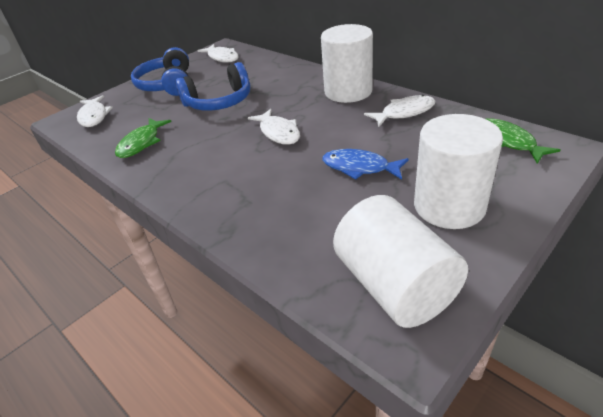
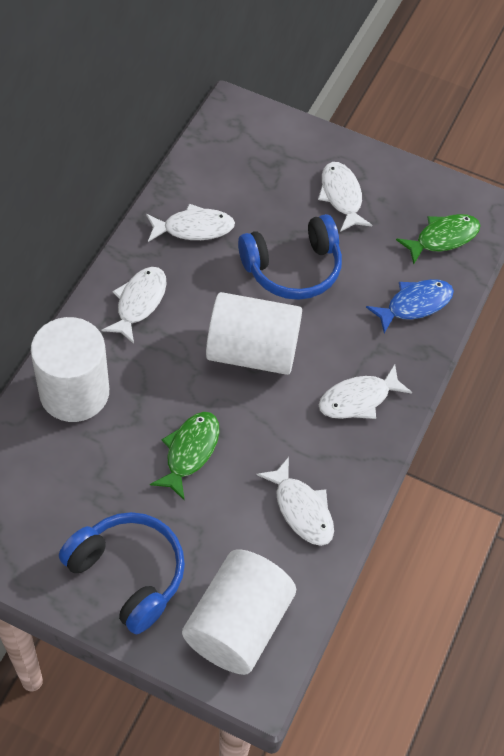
white fish: [77,95,113,127] [198,44,239,63] [248,109,300,145] [364,95,435,127] = 4 -> [102,267,166,344] [146,204,235,242] [256,457,334,546] [318,162,372,232] [319,364,412,419] = 5

